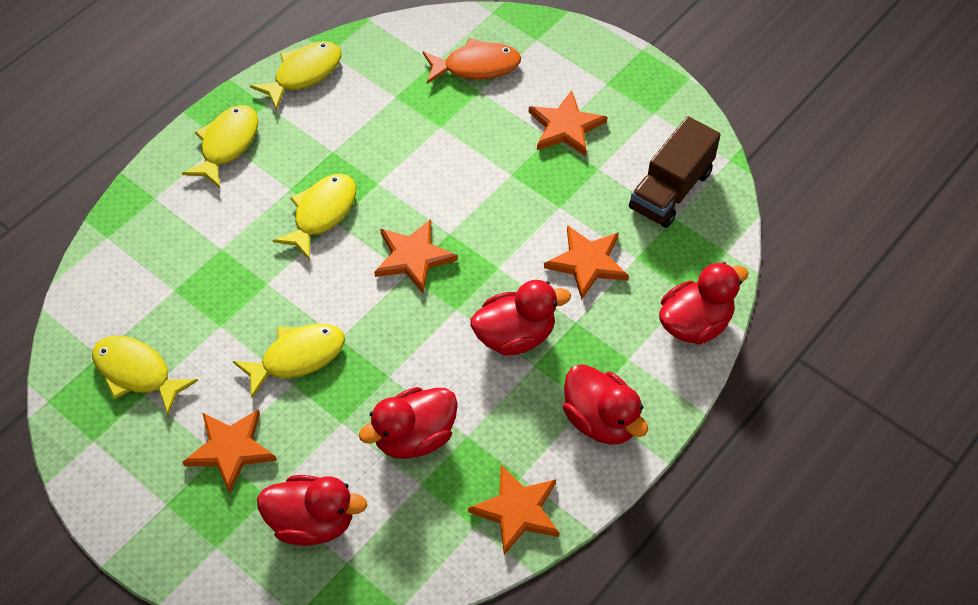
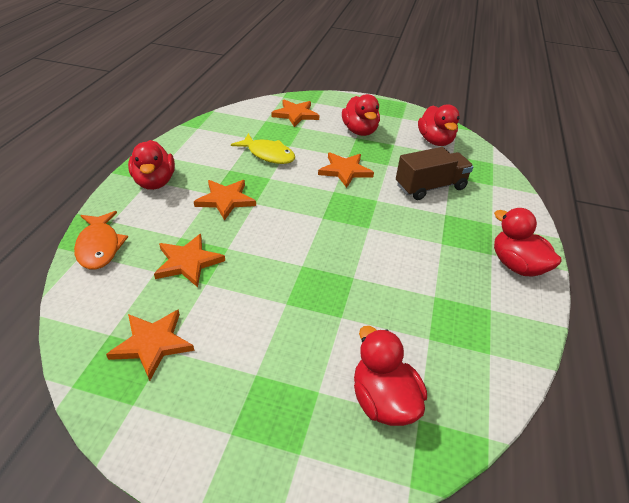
yellow fish: [92,336,198,415] [182,105,258,188] [233,324,345,398] [250,41,341,111] [272,174,356,260] = 5 -> [231,133,295,164] = 1

